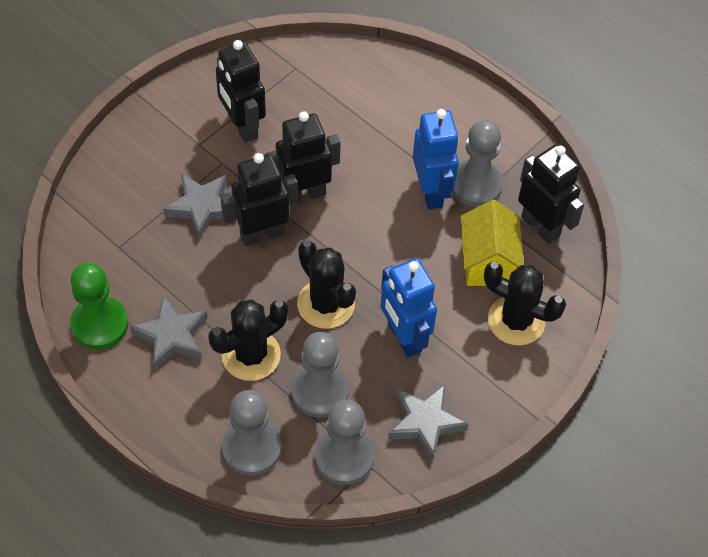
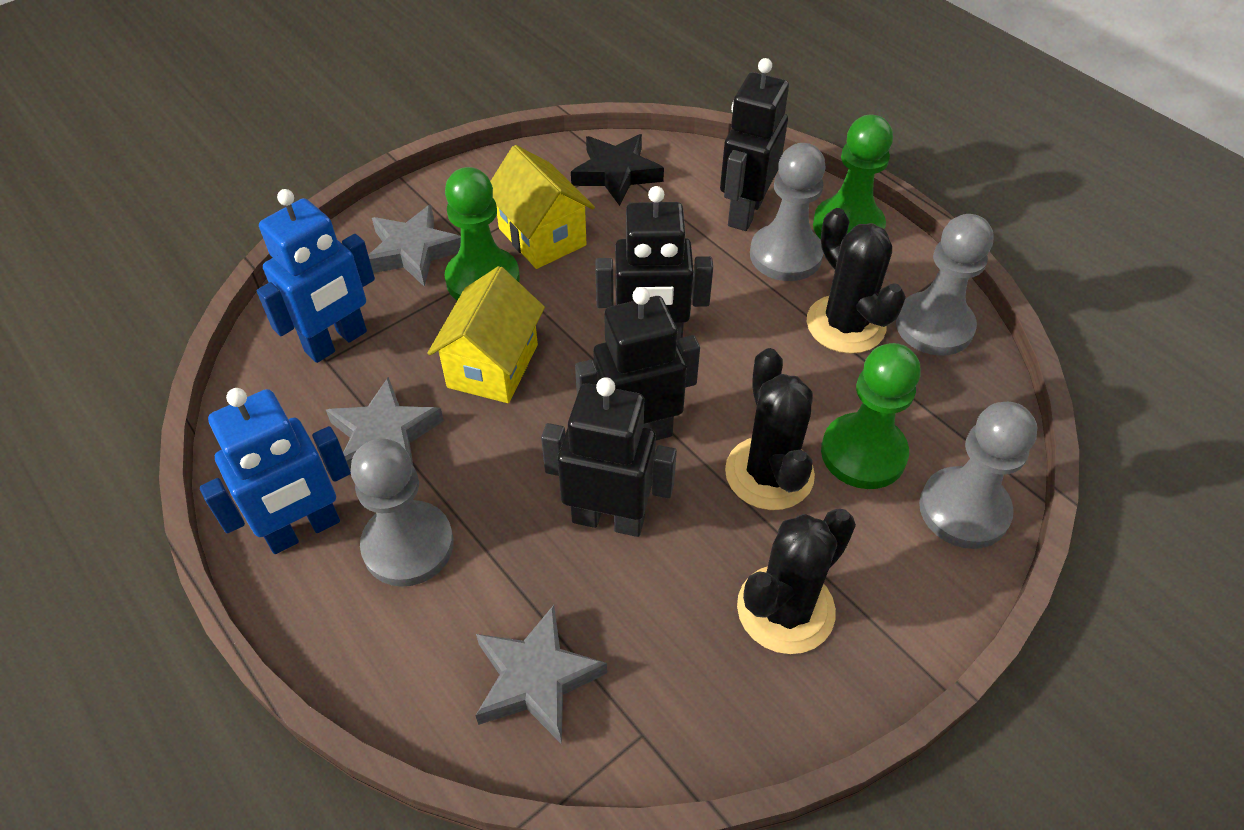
black star: none = 0 -> [571,134,664,206] = 1
green pawn: [70,263,128,350] = 1 -> [445,167,520,301] [813,115,893,240] [821,343,921,489] = 3
yellow house: [461,199,524,286] = 1 -> [427,266,545,403] [490,145,595,269] = 2

